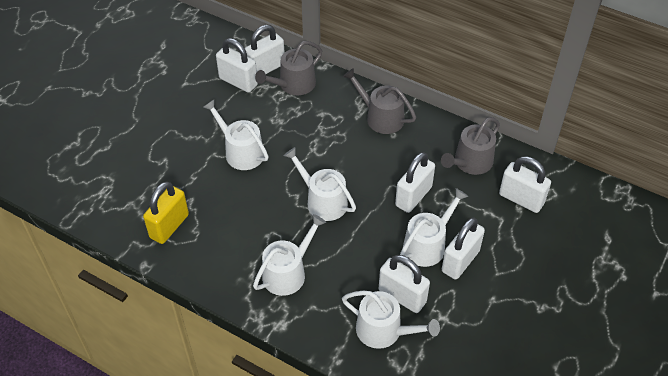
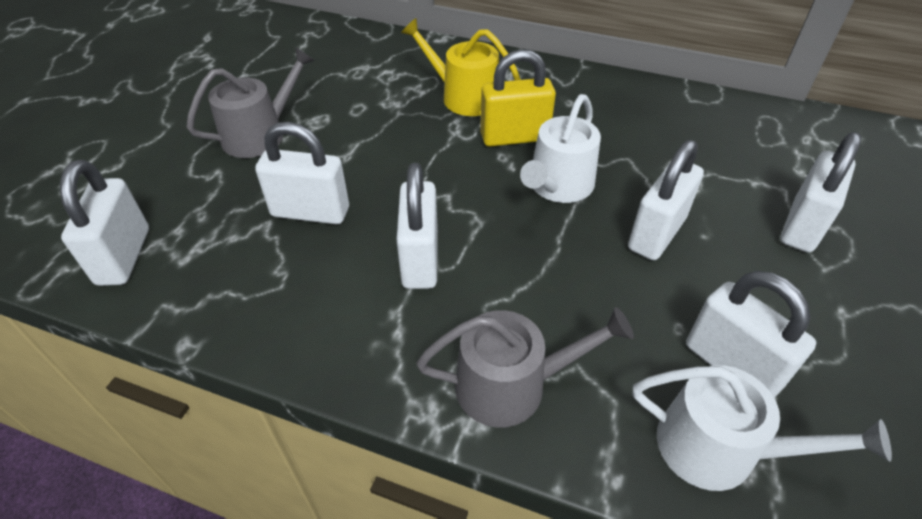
grey watering can: [255,41,322,95] [343,68,416,134] [441,117,500,175] = 3 -> [187,47,315,158] [417,307,634,427] = 2
white watering can: [203,100,269,170] [253,214,326,296] [284,147,356,221] [342,291,440,349] [400,188,468,267] = 5 -> [520,94,601,203] [633,365,892,491] = 2
yellow watering can: none = 0 -> [401,18,521,116] = 1

